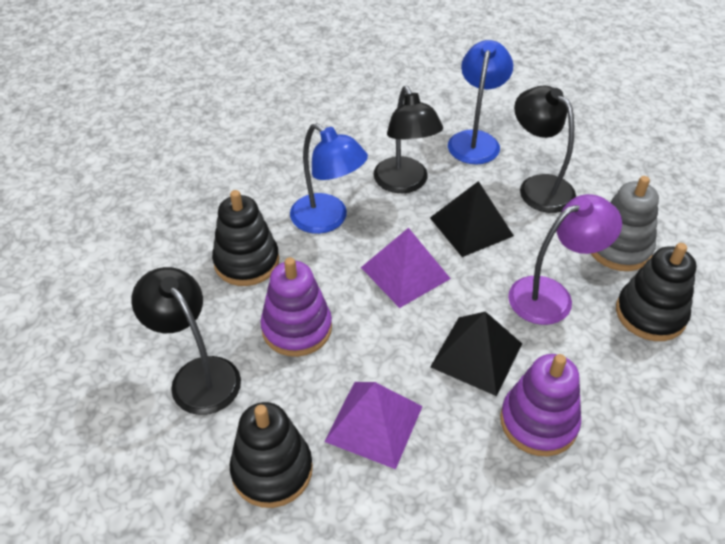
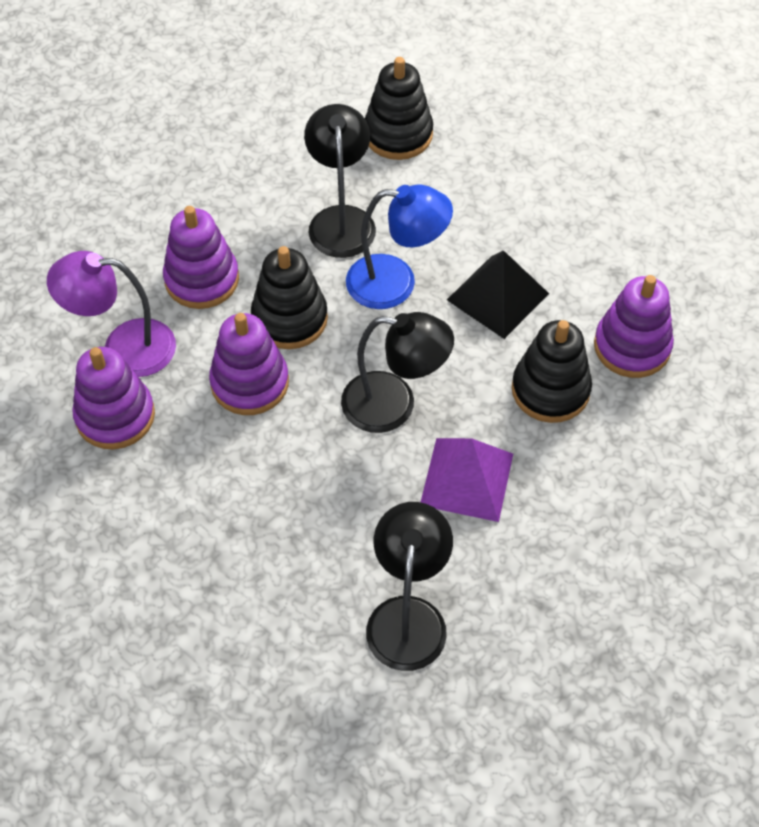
black pyramid: [430,181,514,257] [430,311,522,396] = 2 -> [447,250,549,339] = 1
blue lamp: [290,123,368,234] [448,40,513,165] = 2 -> [346,185,453,309] = 1
grey stacking toy: [591,176,659,271] = 1 -> none = 0
purple pyramid: [324,382,423,469] [361,228,451,308] = 2 -> [421,438,513,522] = 1
purple stacking toy: [260,257,332,357] [500,354,581,456] = 2 -> [72,347,155,449] [163,206,239,309] [209,313,289,415] [594,275,674,378] = 4

